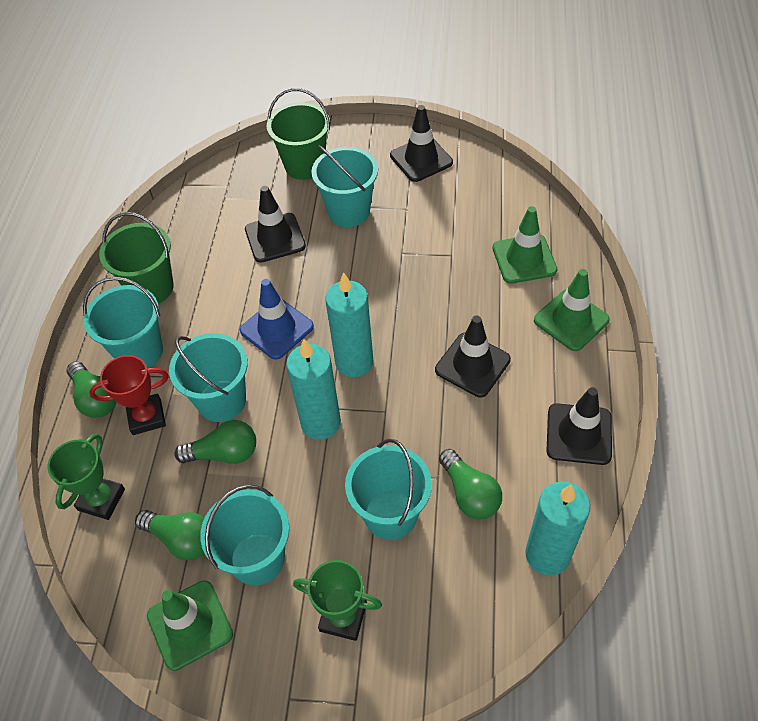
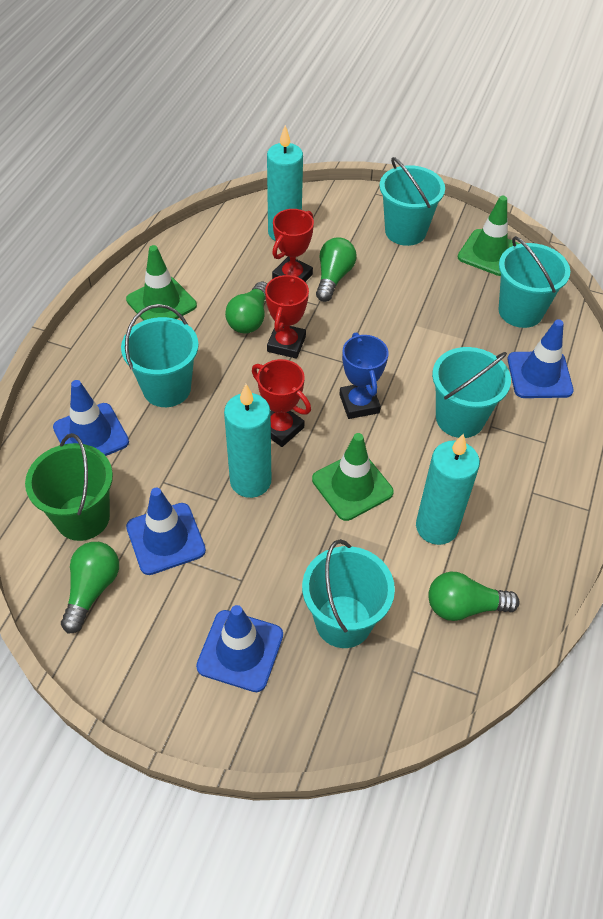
black traffic cone: [245,186,306,263] [390,105,453,182] [435,315,511,397] [546,387,612,465] = 4 -> none = 0
blue traffic cone: [240,279,314,360] = 1 -> [53,380,129,456] [126,488,206,575] [196,605,283,692] [508,319,574,398] = 4
blue trophy: none = 0 -> [339,332,389,419] = 1
green bucket: [99,212,174,304] [267,88,330,180] = 2 -> [25,433,113,541] = 1
green trophy: [47,433,125,520] [293,560,382,641] = 2 -> none = 0
red trophy: [89,355,169,435] = 1 -> [252,359,311,447] [265,274,309,359] [272,209,314,282] = 3

